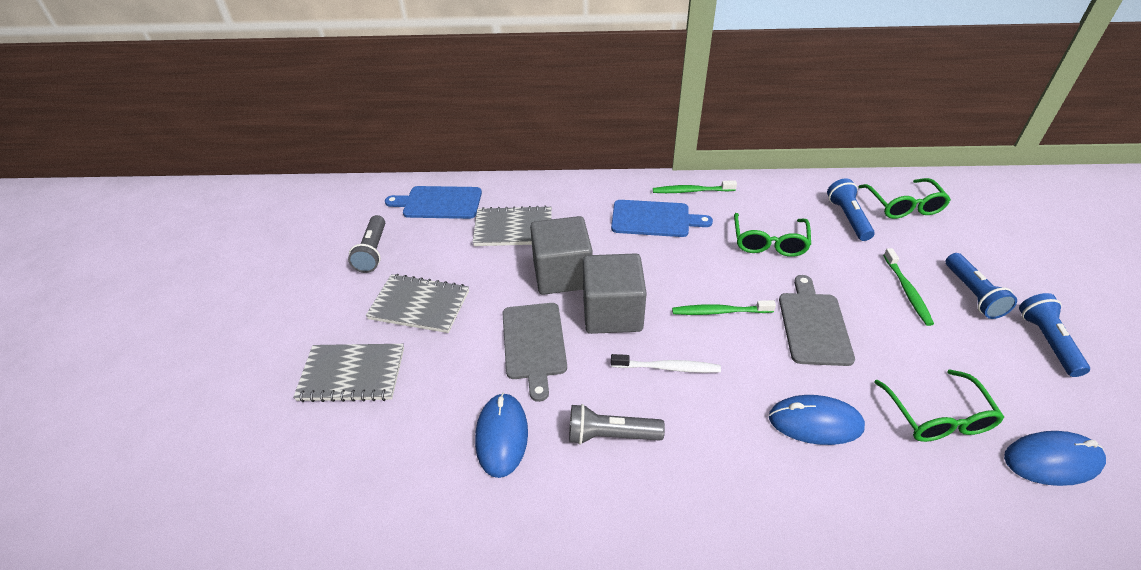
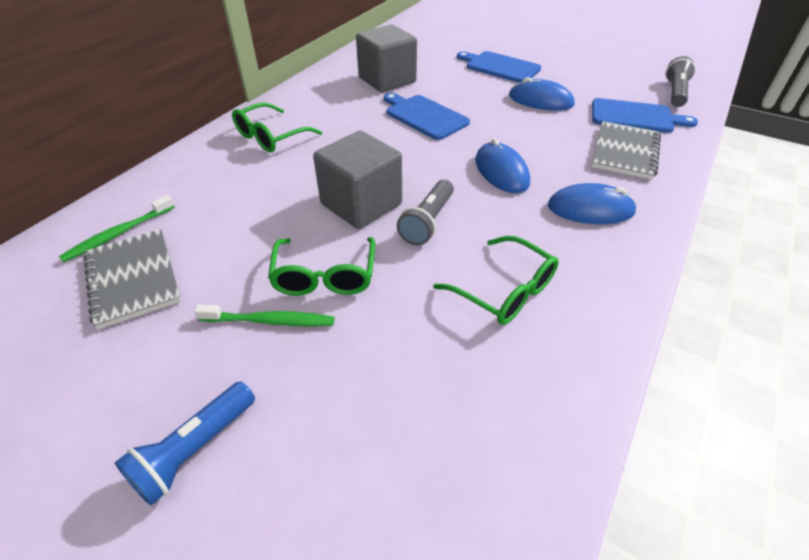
blue cutting board: [385,186,482,219] [611,200,713,237] = 2 -> [384,93,470,140] [457,51,541,83] [592,98,698,133] = 3
blue flashlight: [827,179,875,241] [946,253,1017,319] [1019,293,1090,377] = 3 -> [115,382,255,505] = 1
green toothbrush: [653,180,737,193] [672,300,776,315] [883,248,934,326] = 3 -> [59,195,175,262] [194,305,334,327] = 2
grey cutting board: [502,303,567,402] [779,275,855,366] = 2 -> none = 0
grey notebook: [293,344,404,402] [366,274,469,333] [472,205,552,246] = 3 -> [83,229,181,329] [591,121,661,180] = 2
white toothbrush: [611,354,721,373] = 1 -> none = 0

